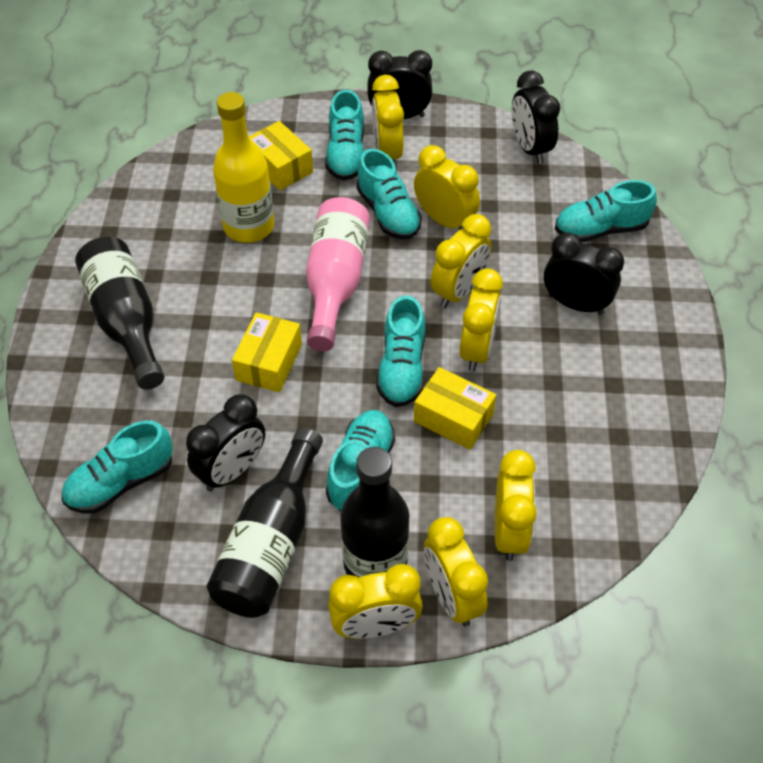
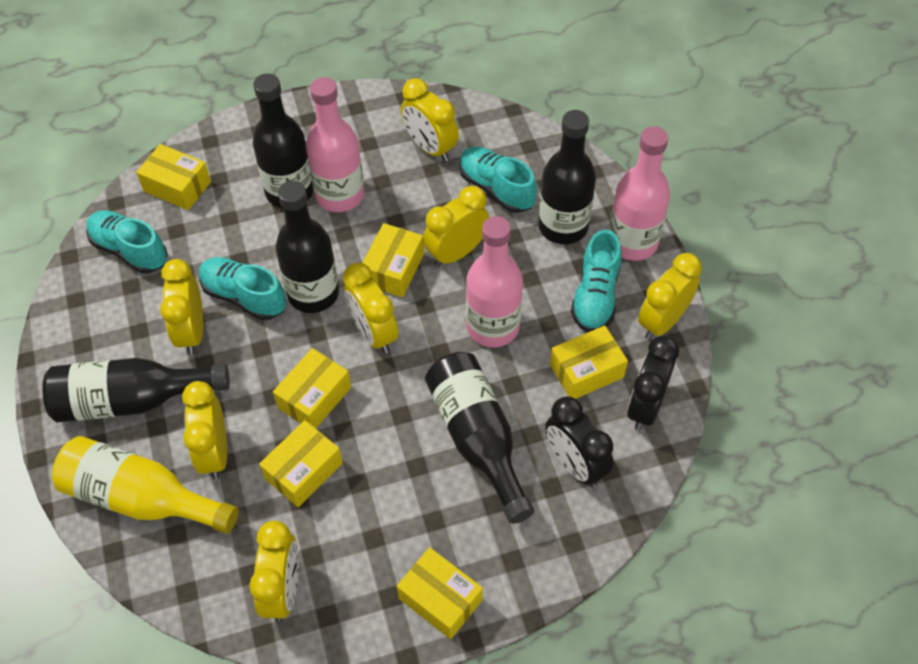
black bottle: [75,237,165,390] [207,427,323,618] [340,447,409,578] = 3 -> [42,358,230,422] [253,73,314,208] [276,181,339,313] [425,352,534,524] [539,110,596,244] = 5
black clock: [186,394,265,491] [367,50,432,119] [512,70,560,164] [544,233,624,315] = 4 -> [545,397,613,487] [627,336,679,431] = 2
pink bottle: [306,197,370,352] = 1 -> [306,77,364,212] [466,216,523,348] [609,126,670,261] = 3
turquoise shoe: [62,420,173,513] [325,90,364,181] [326,410,395,511] [357,149,422,239] [376,295,425,407] [555,180,657,242] = 6 -> [86,210,168,274] [199,257,286,320] [459,146,537,213] [571,230,621,332] = 4
yellow box: [232,312,302,392] [249,121,313,190] [414,367,496,449] = 3 -> [136,144,211,210] [259,420,343,507] [273,348,351,428] [362,223,424,297] [397,547,483,639] [550,326,628,399] = 6

